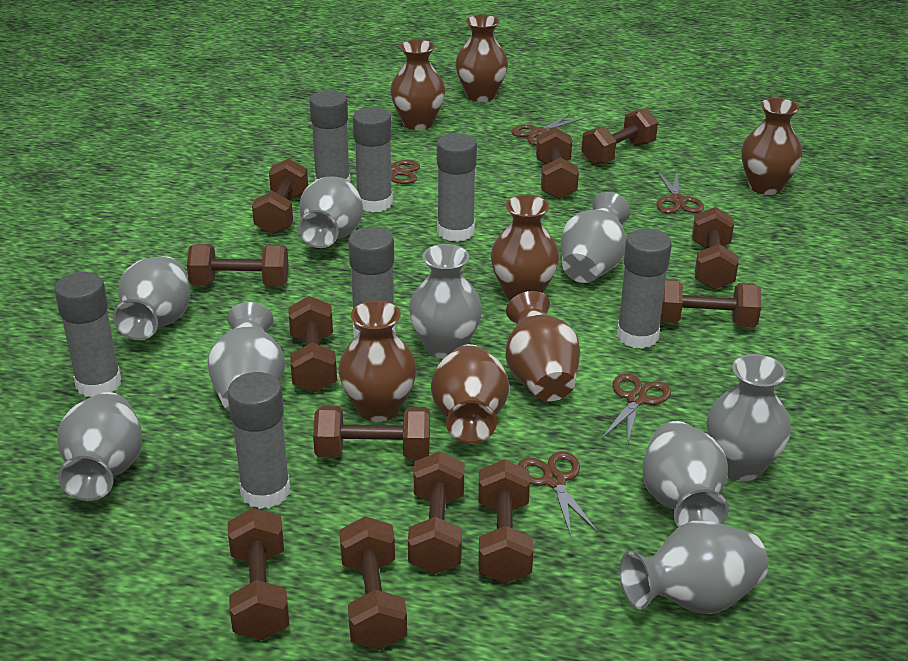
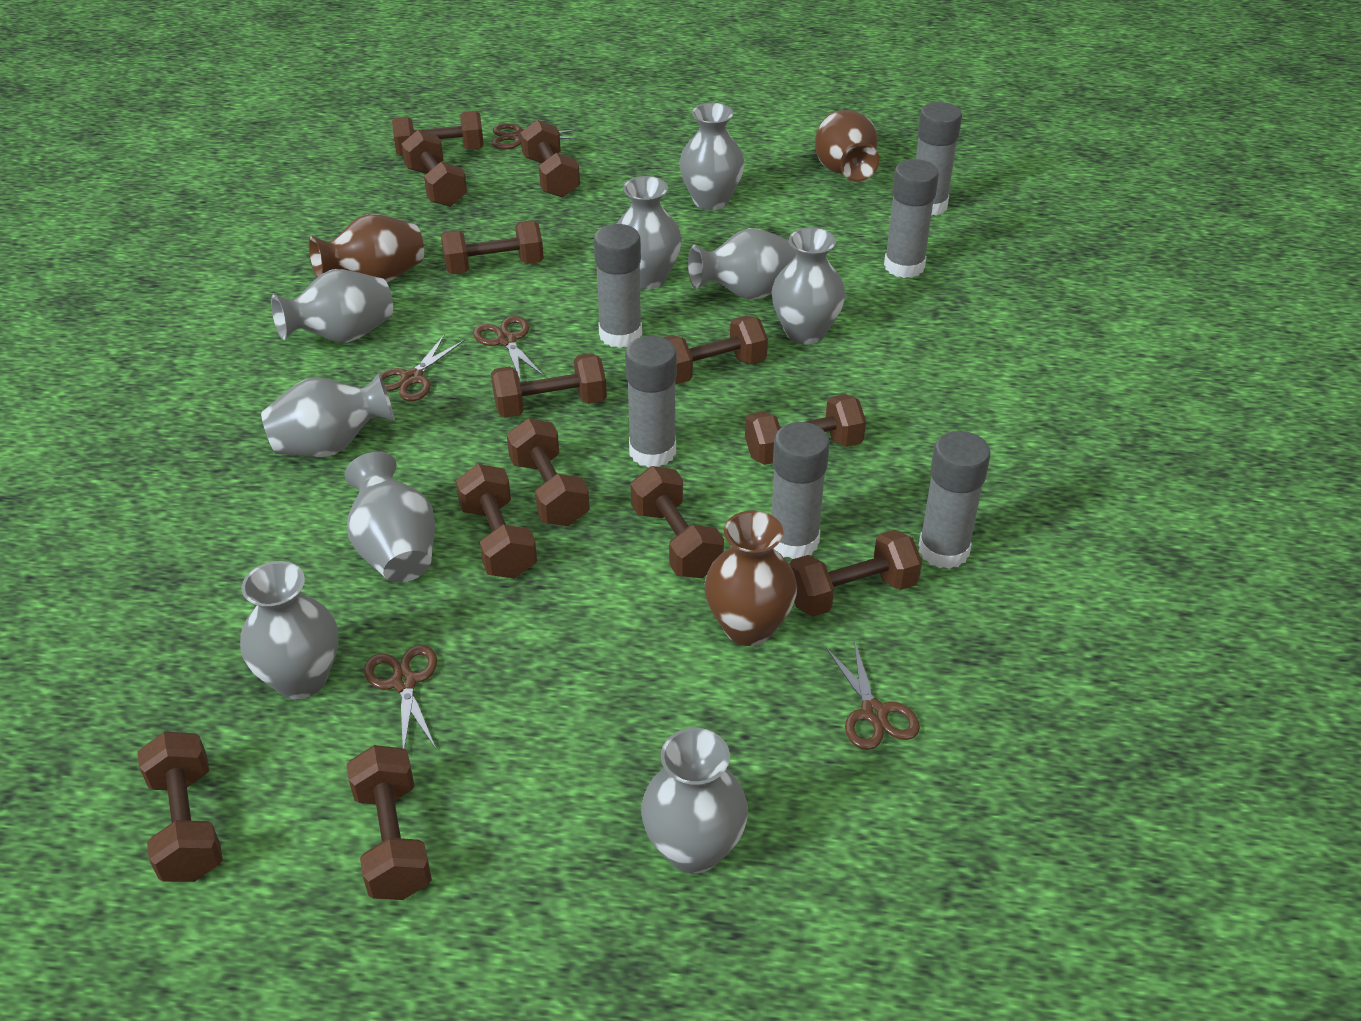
brown dumbbell: [187,244,289,286] [228,508,289,640] [252,158,308,234] [288,296,337,392] [313,405,430,459] [339,516,407,650] [408,451,465,574] [478,459,533,583] [536,127,579,199] [582,108,658,165] [660,279,761,327] [692,207,739,290] = 12 -> [137,731,223,882] [347,745,432,900] [392,111,484,156] [401,130,467,207] [441,220,544,274] [456,464,537,579] [491,353,607,418] [507,418,590,526] [520,120,580,198] [630,466,724,578] [662,316,768,384] [745,394,866,465] [790,530,922,617] = 13
brown vase: [338,300,417,422] [390,39,445,130] [431,344,509,444] [455,15,508,102] [490,195,559,300] [506,291,580,401] [741,98,802,195] = 7 -> [309,214,424,282] [704,511,797,646] [815,110,879,182] = 3
grey glue stick: [54,272,121,397] [227,372,290,509] [309,91,350,181] [348,227,395,338] [353,107,393,213] [437,133,477,242] [617,229,672,349] = 7 -> [594,224,642,348] [625,336,677,468] [771,422,829,559] [884,159,939,278] [916,102,962,216] [919,431,990,569] = 6

